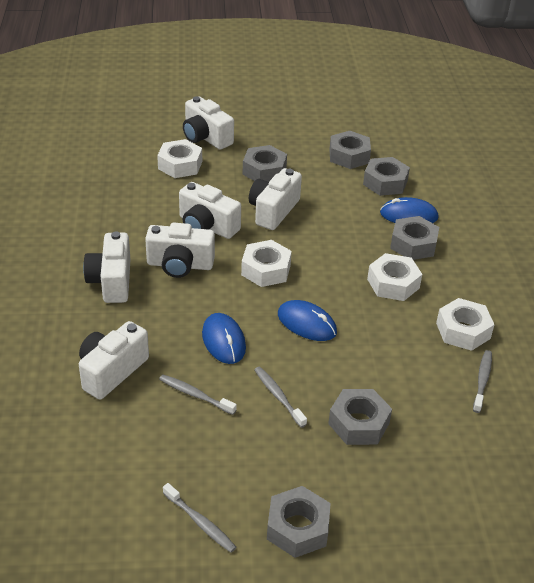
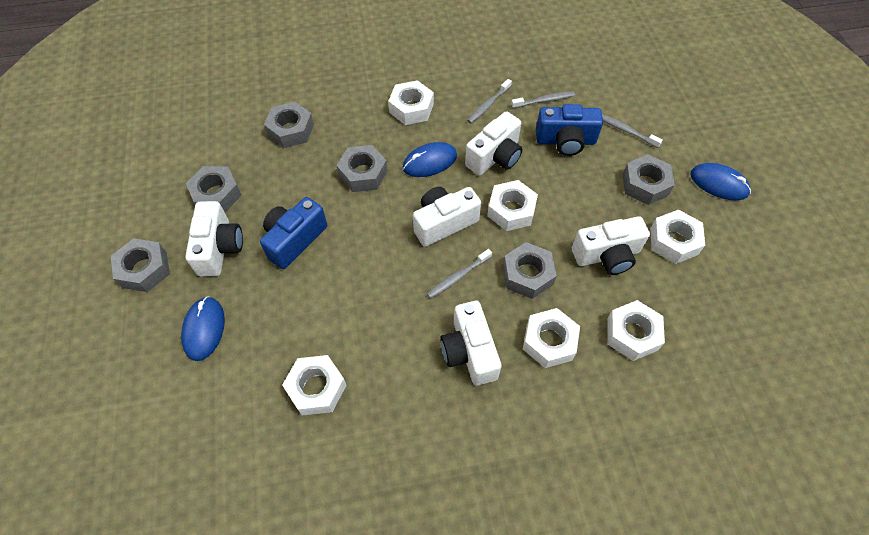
blue camera: none = 0 -> [260,197,327,269] [536,104,603,156] = 2
white camera: [79,321,149,400] [83,232,130,303] [145,223,215,278] [179,182,241,239] [183,96,234,150] [249,168,302,230] = 6 -> [185,201,243,277] [413,187,481,247] [440,301,502,386] [465,111,522,176] [572,216,650,275] = 5
white nut: [157,139,202,178] [241,240,292,287] [367,253,422,301] [436,298,495,351] = 4 -> [282,355,346,416] [388,80,434,125] [487,180,538,231] [523,308,580,368] [607,300,665,361] [650,210,705,264] = 6

